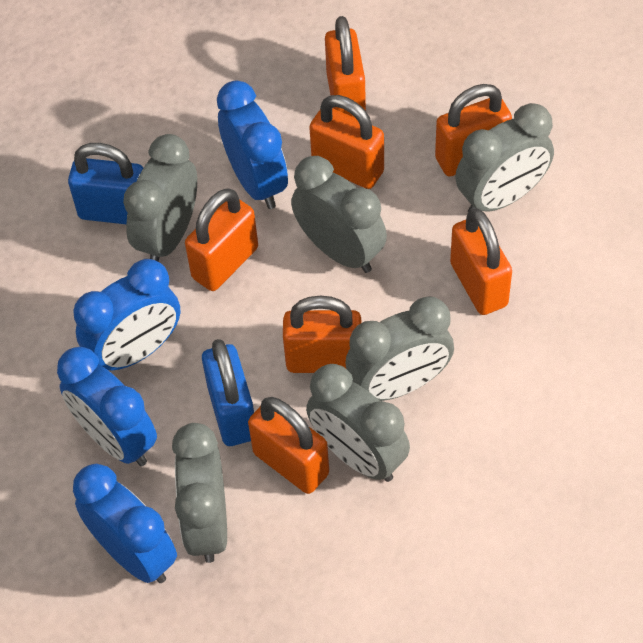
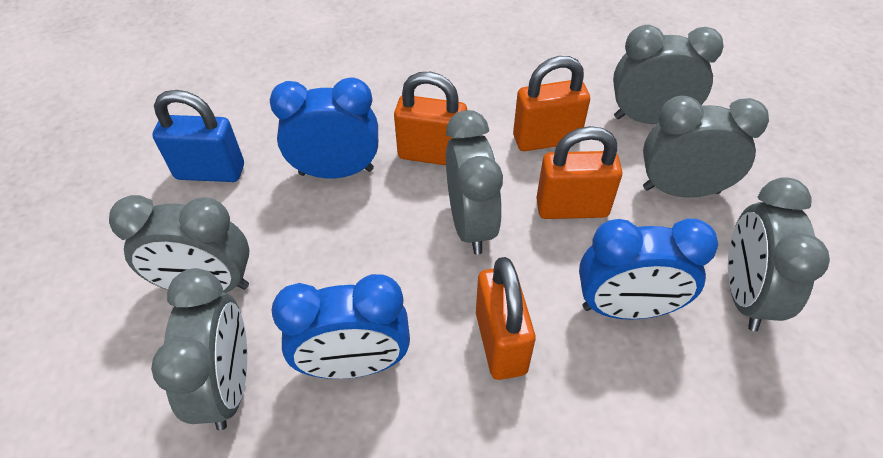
blue clock: [57,347,157,466] [73,259,181,371] [73,464,177,583] [217,81,288,209] = 4 -> [270,77,378,178] [271,274,410,379] [579,218,718,320] = 3
blue padlock: [68,143,143,224] [202,339,254,446] = 2 -> [153,90,244,182] = 1
orange padlock: [185,189,258,291] [248,397,329,494] [283,296,361,373] [309,95,384,189] [325,16,366,118] [435,84,512,176] [450,208,512,315] = 7 -> [394,72,467,165] [476,257,536,380] [513,56,590,151] [536,126,622,219] = 4

